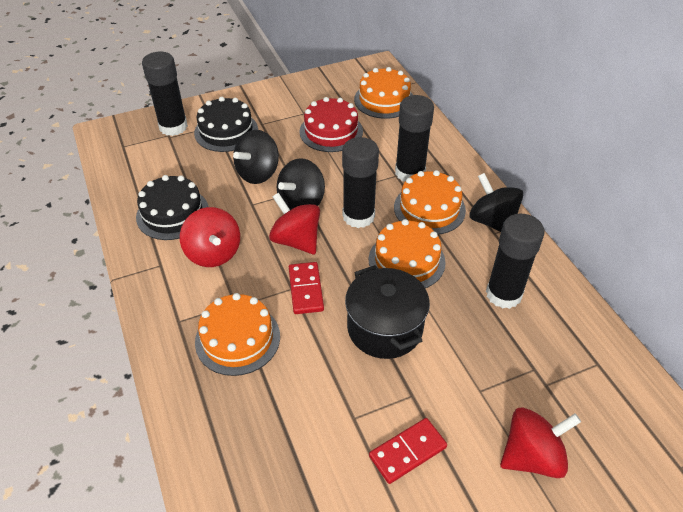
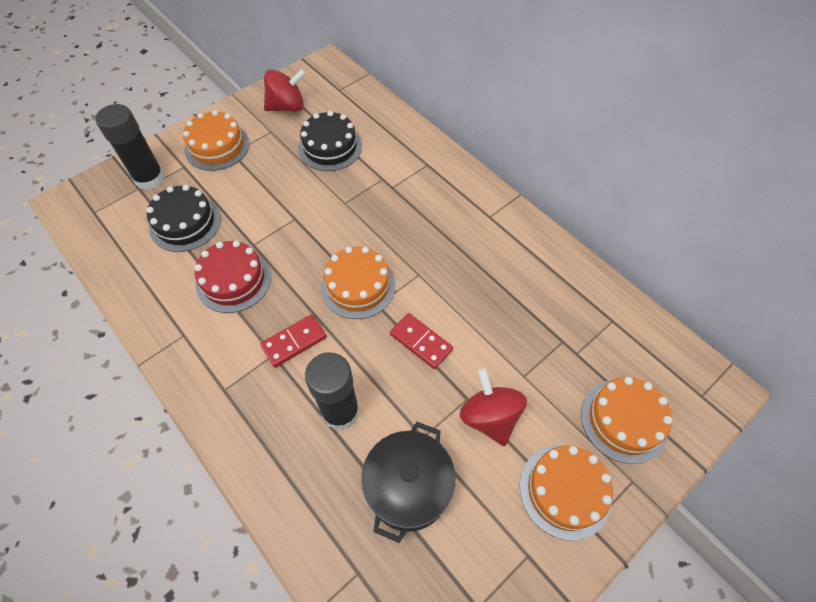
black glue stick: [142,52,188,136] [342,137,379,228] [395,95,434,181] [486,214,545,309] = 4 -> [95,104,165,190] [305,352,360,430] = 2
black spinning top: [233,130,279,184] [277,158,325,210] [469,173,523,232] = 3 -> none = 0
red spinning top: [180,207,240,267] [269,193,320,254] [500,407,581,478] = 3 -> [264,69,306,112] [460,369,527,446] = 2

